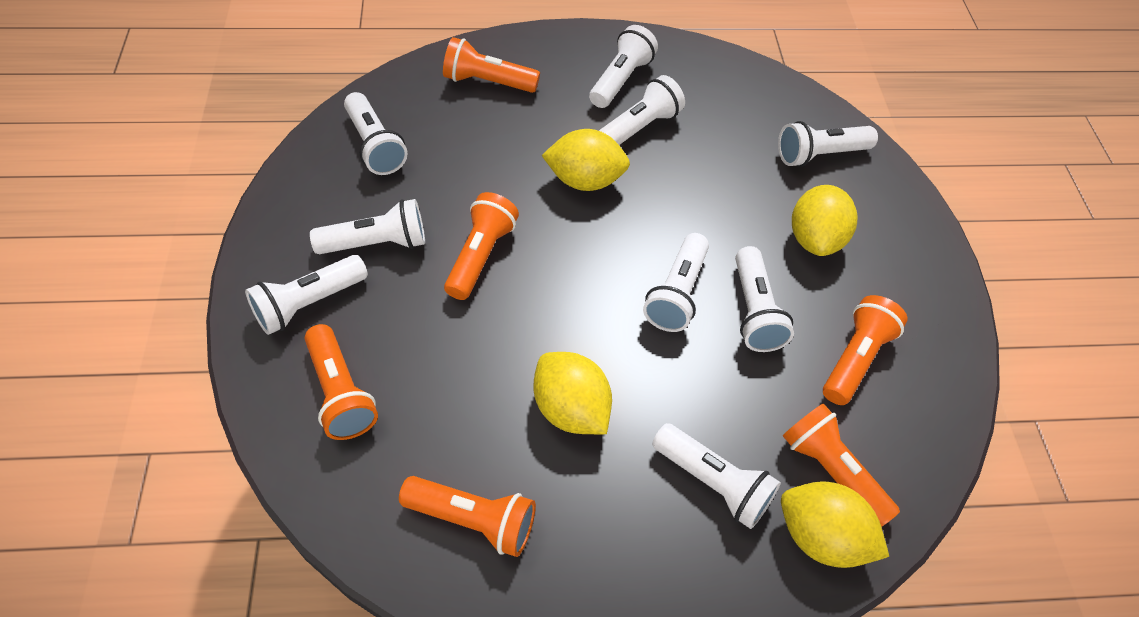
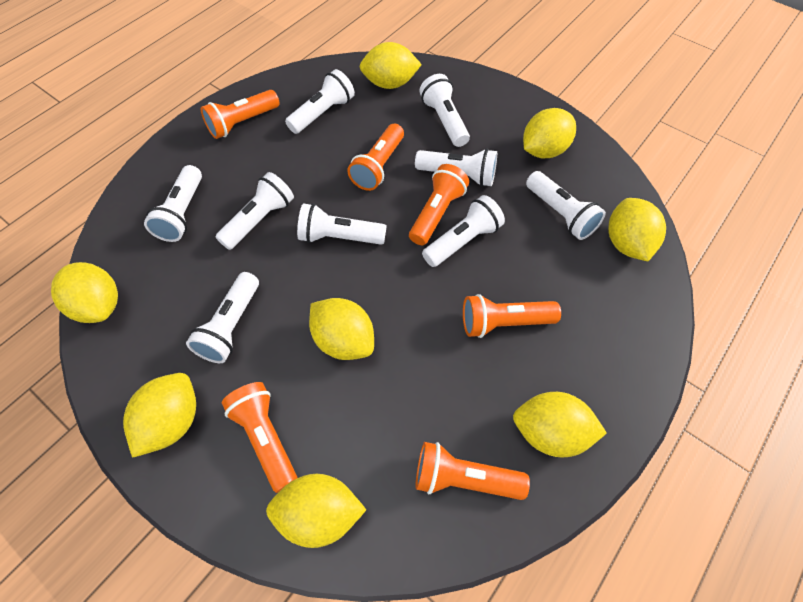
yellow lemon: [534,352,612,435] [542,129,630,191] [781,481,889,568] [792,185,858,256] = 4 -> [51,262,118,323] [123,373,196,458] [266,474,366,548] [309,298,374,360] [360,42,422,89] [513,392,607,457] [523,108,576,158] [608,198,666,261] = 8

